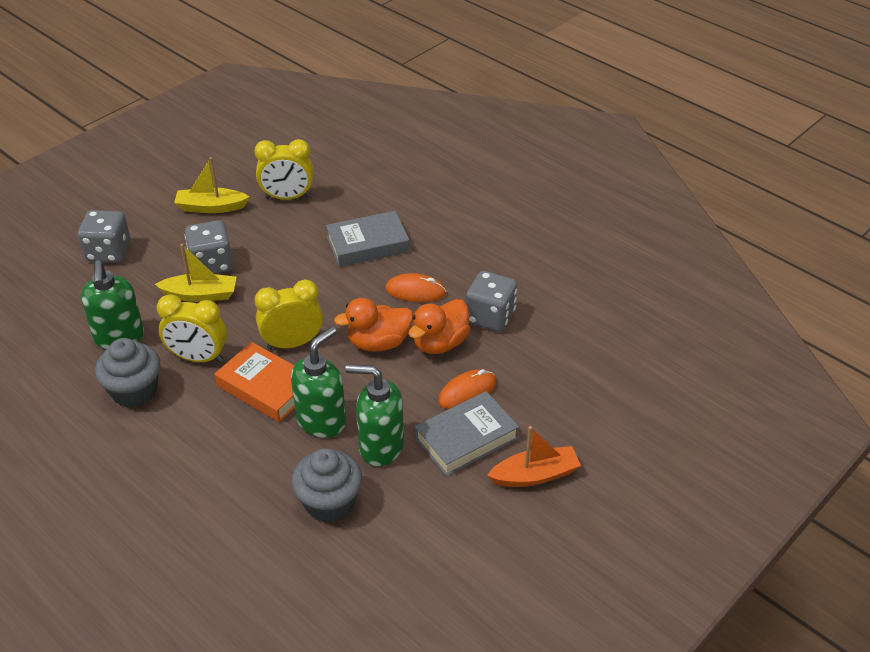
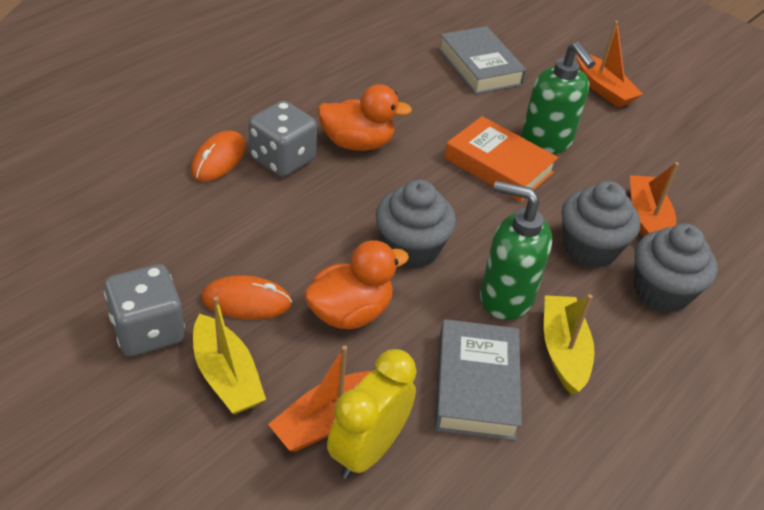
green soap dispenser: [81,260,144,349] [291,327,346,438] [345,364,404,466] = 3 -> [480,181,552,320] [521,41,596,154] = 2
grey cupcake: [95,338,160,408] [292,448,362,522] = 2 -> [376,179,456,269] [562,181,640,268] [634,224,718,313] = 3
grey dice: [78,210,130,263] [185,220,233,274] [466,271,517,332] = 3 -> [104,264,185,357] [249,101,317,177] = 2
orange boat: [487,426,581,487] = 1 -> [268,345,372,452] [577,21,643,107] [630,162,679,237] = 3
yellow clock: [157,294,227,363] [254,139,313,200] [255,279,323,350] = 3 -> [327,349,417,479] = 1

